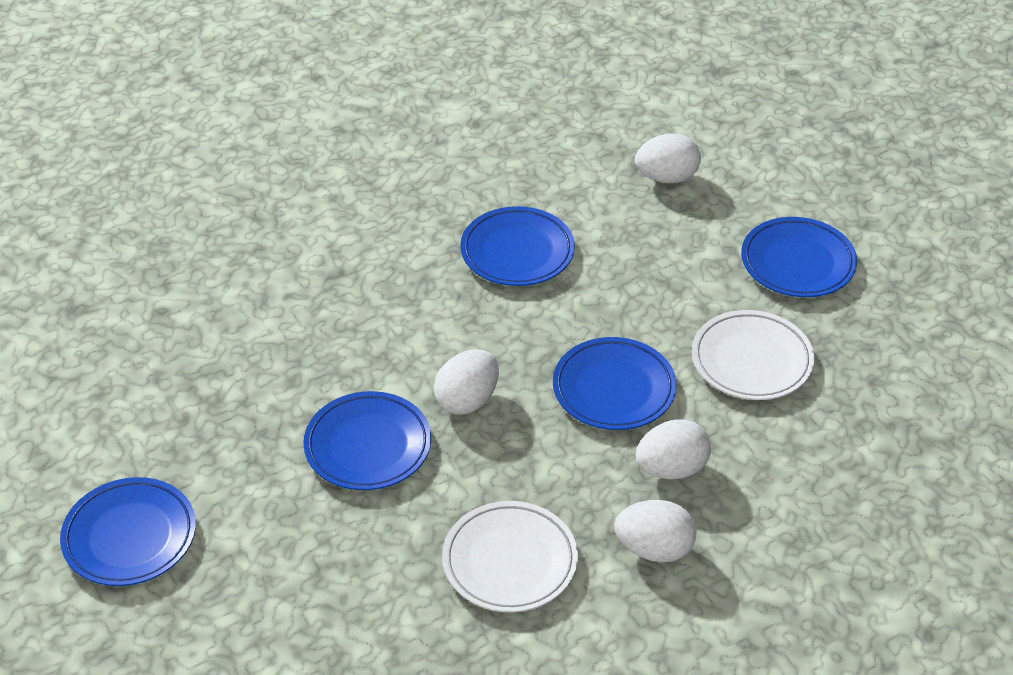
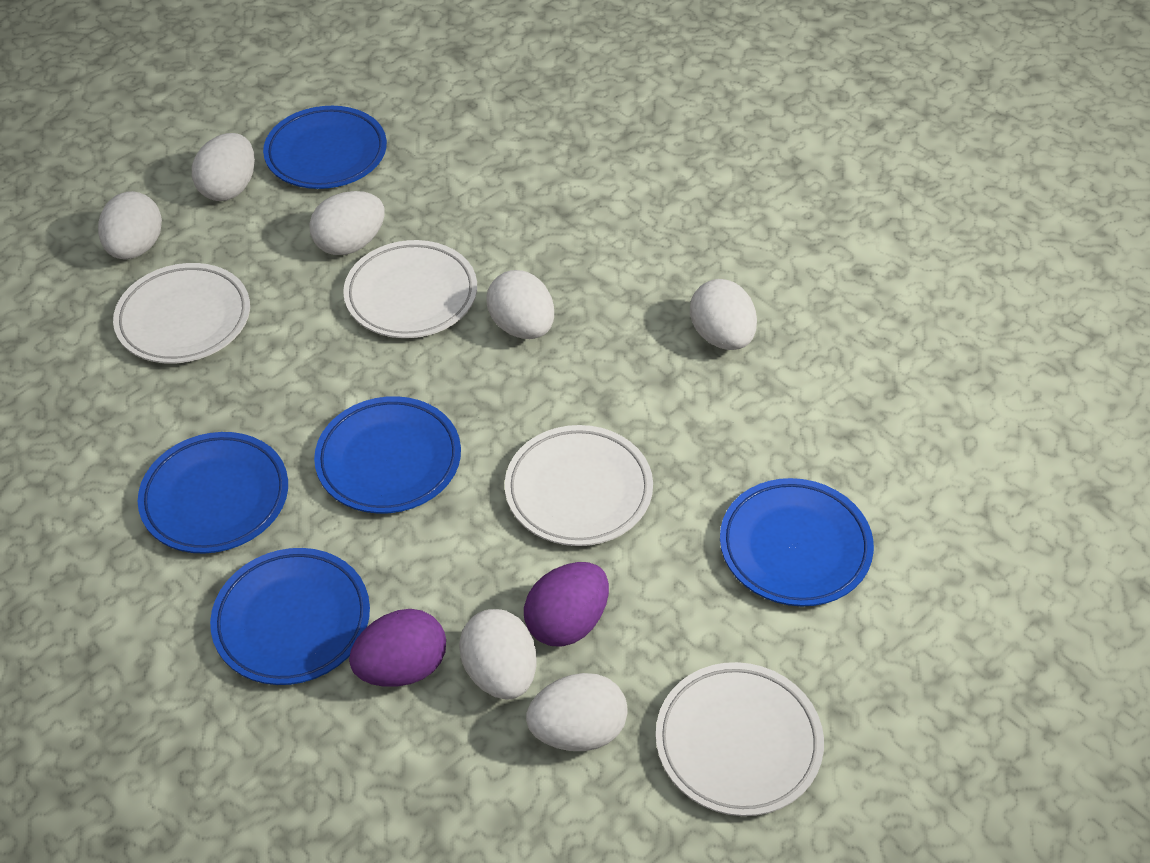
purple egg: none = 0 -> [349,609,446,687] [524,562,609,647] = 2
white egg: [434,349,499,415] [614,500,697,562] [635,134,701,183] [636,419,711,480] = 4 -> [98,191,162,259] [192,133,255,201] [309,191,385,255] [459,609,536,700] [486,270,554,339] [526,673,628,751] [690,279,757,350] = 7
white plate: [442,501,578,613] [692,310,814,400] = 2 -> [113,263,250,364] [343,240,477,338] [505,425,653,546] [656,662,824,816] = 4

